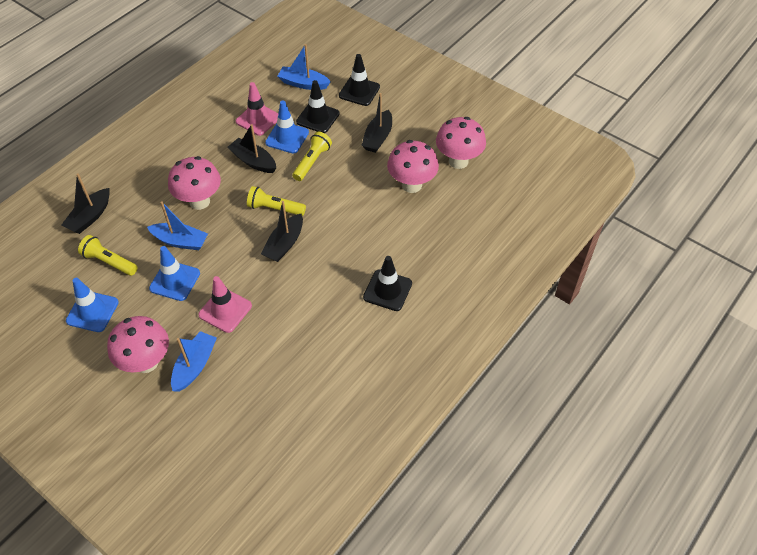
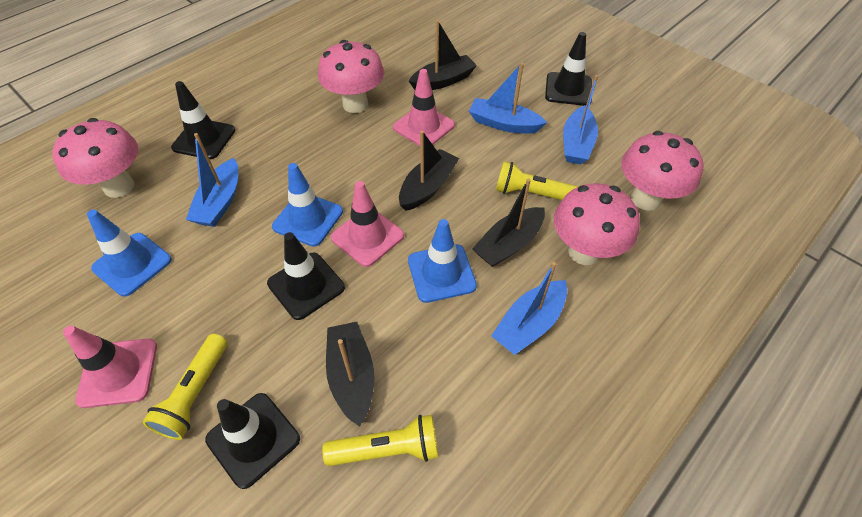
black traffic cone: [296,80,340,133] [339,54,380,106] [363,256,412,311] = 3 -> [171,81,235,159] [205,393,300,489] [267,232,345,320] [545,32,592,106] = 4
blue boat: [147,201,208,250] [171,331,217,392] [278,44,331,90] = 3 -> [186,133,238,227] [469,63,547,134] [491,262,567,355] [563,75,598,164] = 4
pink traffic cone: [198,276,252,333] [236,82,278,136] = 2 -> [63,326,157,408] [331,181,404,267] [393,69,455,146] = 3

